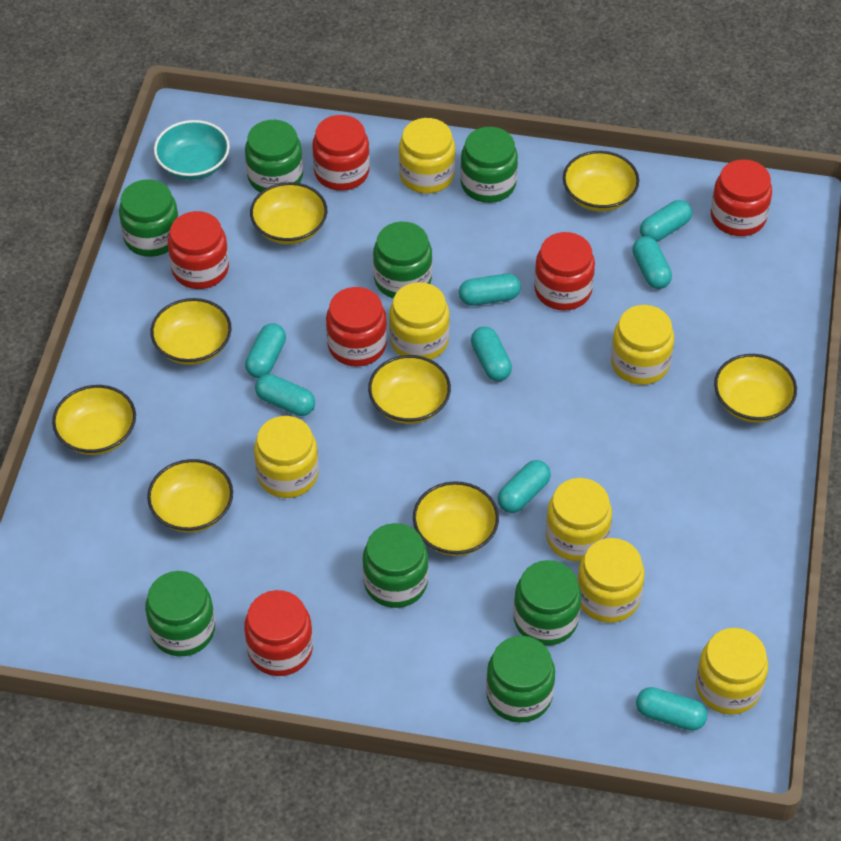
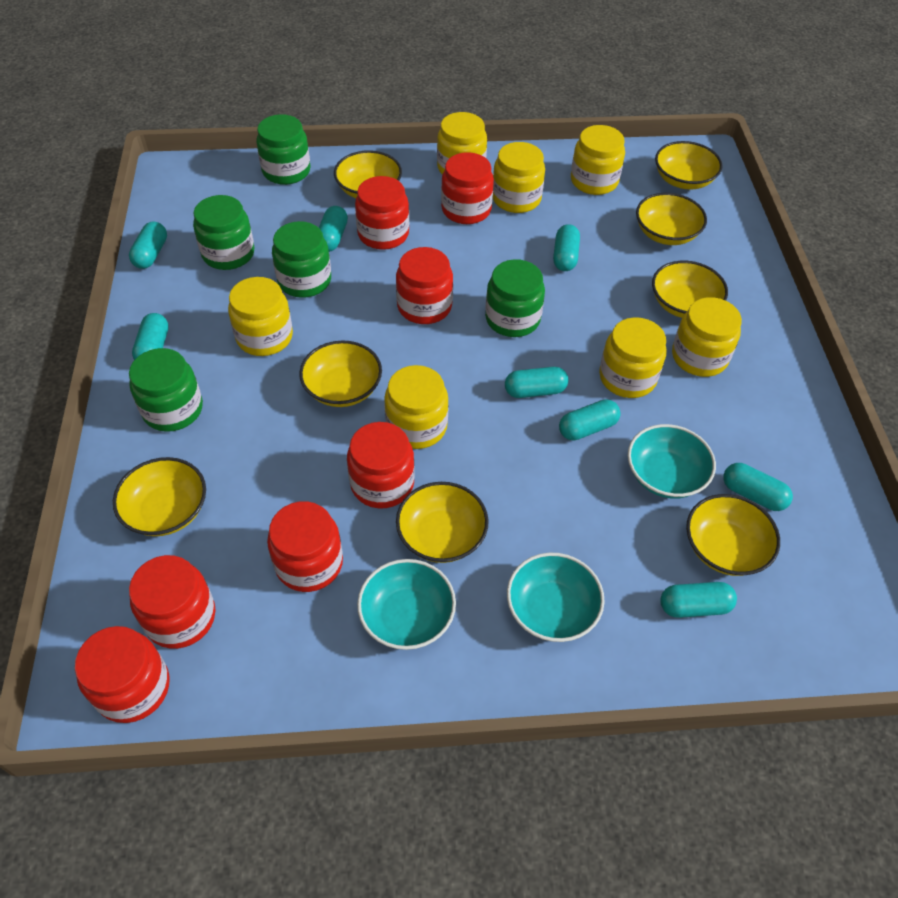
green jar: [119,179,179,257] [145,571,215,656] [245,120,303,192] [363,523,428,608] [373,222,432,299] [460,127,518,203] [486,636,555,723] [514,560,581,646] = 8 -> [129,348,203,432] [193,195,254,270] [256,114,311,185] [272,221,331,298] [485,259,545,337] = 5
red jar: [168,211,229,289] [244,590,313,676] [312,115,370,191] [326,287,387,367] [534,232,595,311] [711,159,772,236] = 6 -> [75,626,169,723] [129,555,216,649] [267,501,343,592] [347,422,415,508] [355,176,409,250] [396,247,453,324] [441,152,494,224] = 7
turquoise bowl: [154,120,230,180] = 1 -> [357,559,456,650] [507,553,605,642] [628,424,716,499] = 3

